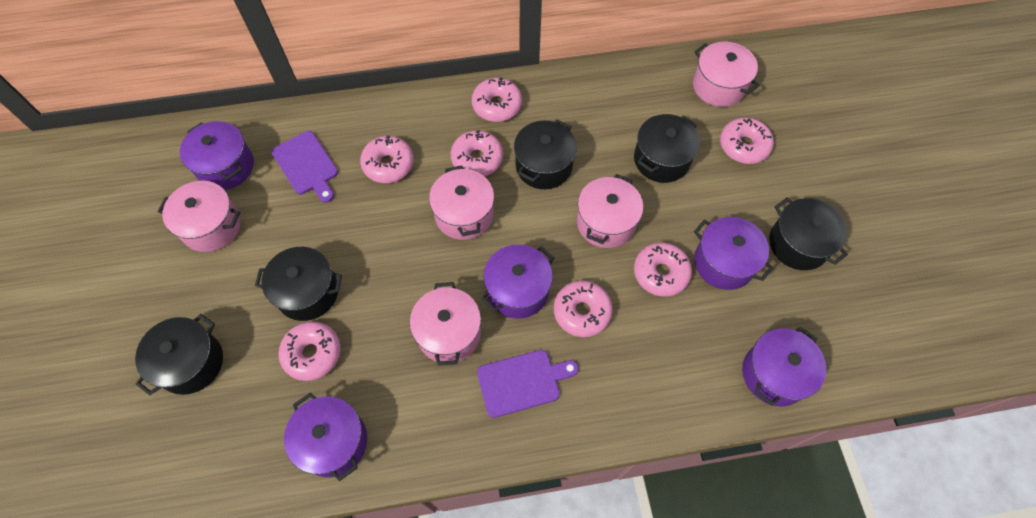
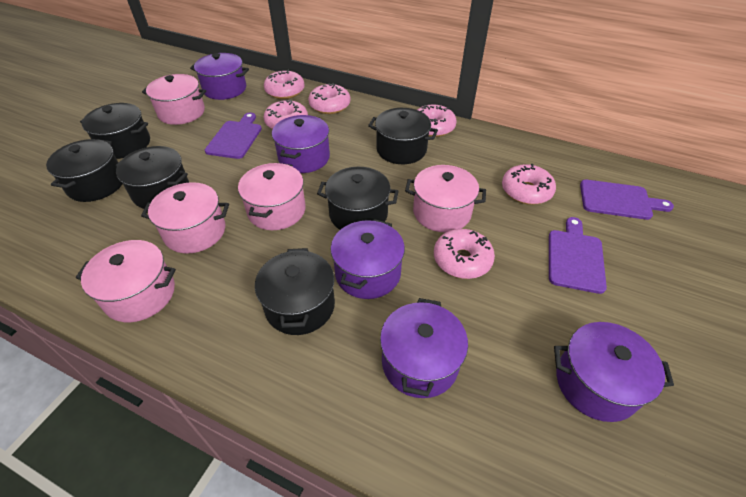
black pot: [135,314,223,395] [255,247,342,321] [514,120,577,189] [634,114,700,183] [769,197,848,270] = 5 -> [46,139,123,202] [80,103,150,159] [115,146,189,209] [255,248,335,335] [317,167,399,230] [368,108,438,164] = 6
pink donut: [278,321,341,381] [360,136,414,183] [451,130,503,176] [472,77,522,122] [554,281,613,337] [634,243,692,297] [720,117,774,164] = 7 -> [264,70,305,99] [264,100,308,129] [308,83,350,114] [417,105,456,137] [434,229,495,279] [502,164,556,205] = 6
purple cutting board: [272,131,338,203] [477,350,579,418] = 2 -> [205,112,262,159] [549,217,607,294] [580,180,674,220] = 3

